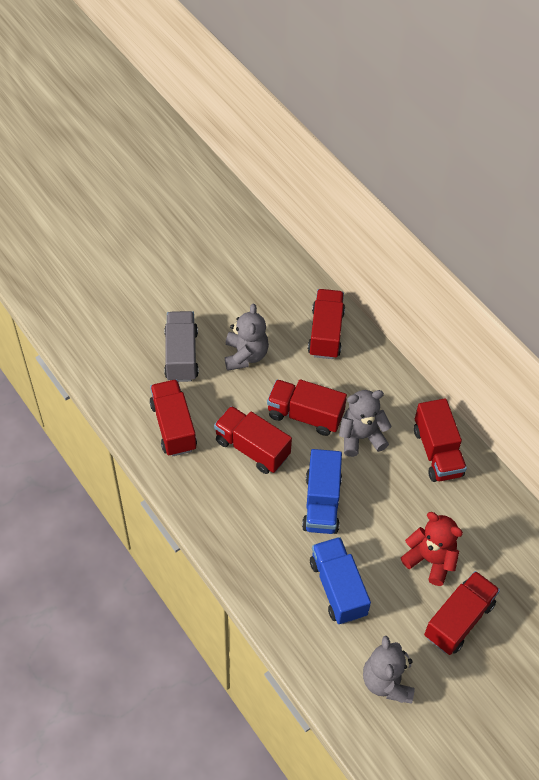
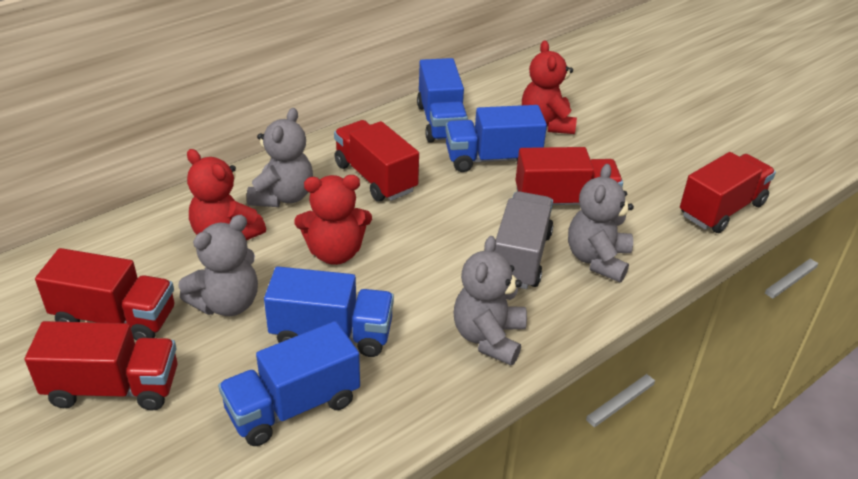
blue truck: [302,449,342,534] [310,537,371,624] = 2 -> [218,321,360,446] [264,267,394,357] [417,58,468,143] [445,105,547,172] = 4
grey teddy bear: [225,304,269,371] [339,390,392,457] [363,636,415,704] = 3 -> [178,215,258,316] [247,108,313,207] [453,236,527,365] [568,164,634,282] = 4
red teddy bear: [401,512,463,586] = 1 -> [187,149,266,240] [294,175,372,265] [522,41,577,134] = 3
red truck: [150,379,197,457] [214,406,292,474] [267,380,347,436] [308,289,345,359] [414,398,467,482] [424,571,500,655] = 6 -> [25,321,177,411] [35,248,174,341] [334,120,419,202] [516,147,623,205] [680,152,776,233] = 5

